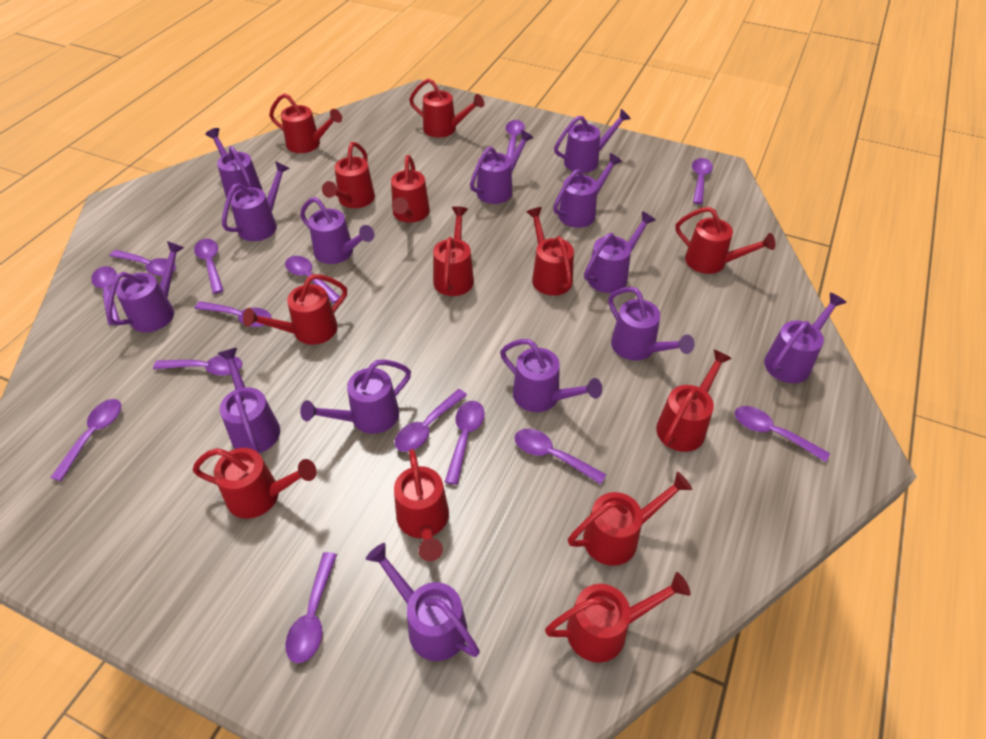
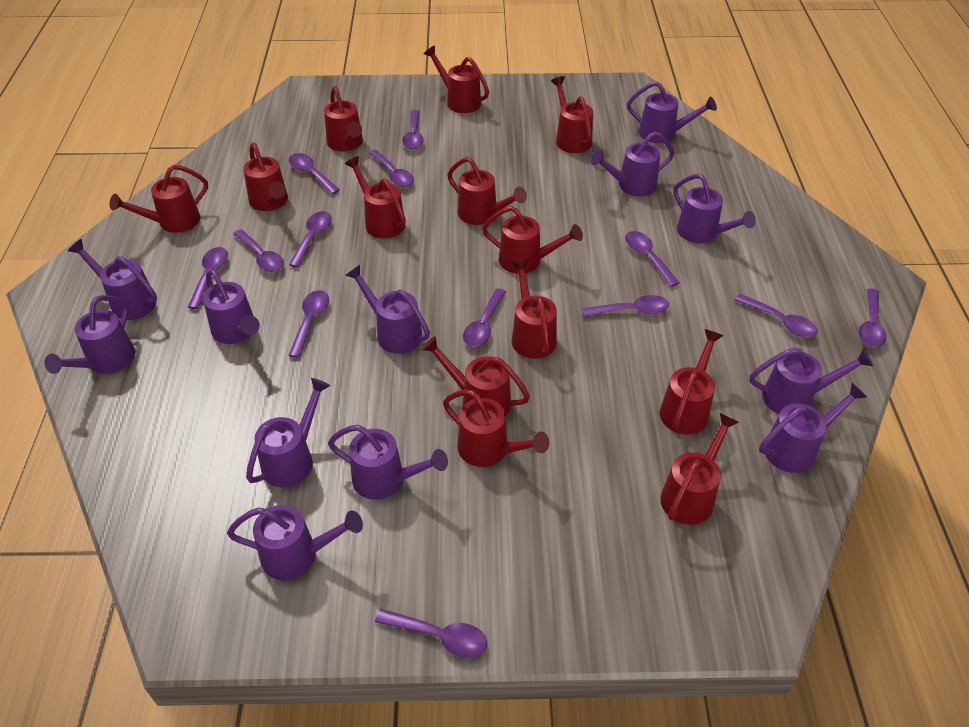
purple spoon: [50,399,121,481] [91,266,120,325] [110,250,176,276] [153,355,242,376] [194,239,224,294] [195,301,272,327] [285,256,340,304] [285,552,337,663] [395,389,467,452] [445,401,485,485] [506,120,525,159] [515,429,606,485] [692,158,713,204] [734,406,830,462] = 14 -> [188,247,228,309] [233,229,284,272] [288,290,329,358] [289,153,340,195] [289,211,332,268] [368,150,414,187] [375,609,488,658] [402,110,424,149] [463,289,506,347] [582,295,669,317] [625,231,679,287] [734,294,818,338] [859,288,886,347] = 13
purple watering can: [107,241,185,332] [205,128,262,198] [217,348,280,453] [222,161,290,241] [300,197,374,264] [300,360,411,434] [366,543,480,661] [470,130,533,204] [500,339,602,412] [553,153,622,228] [554,109,631,173] [584,211,656,293] [608,287,694,361] [764,293,847,383] = 14 -> [44,295,135,374] [68,239,157,320] [203,269,260,344] [227,505,363,580] [246,378,330,487] [328,425,448,500] [345,265,430,354] [590,132,674,196] [627,81,717,143] [673,174,756,243] [750,348,873,414] [759,383,867,473] = 12

